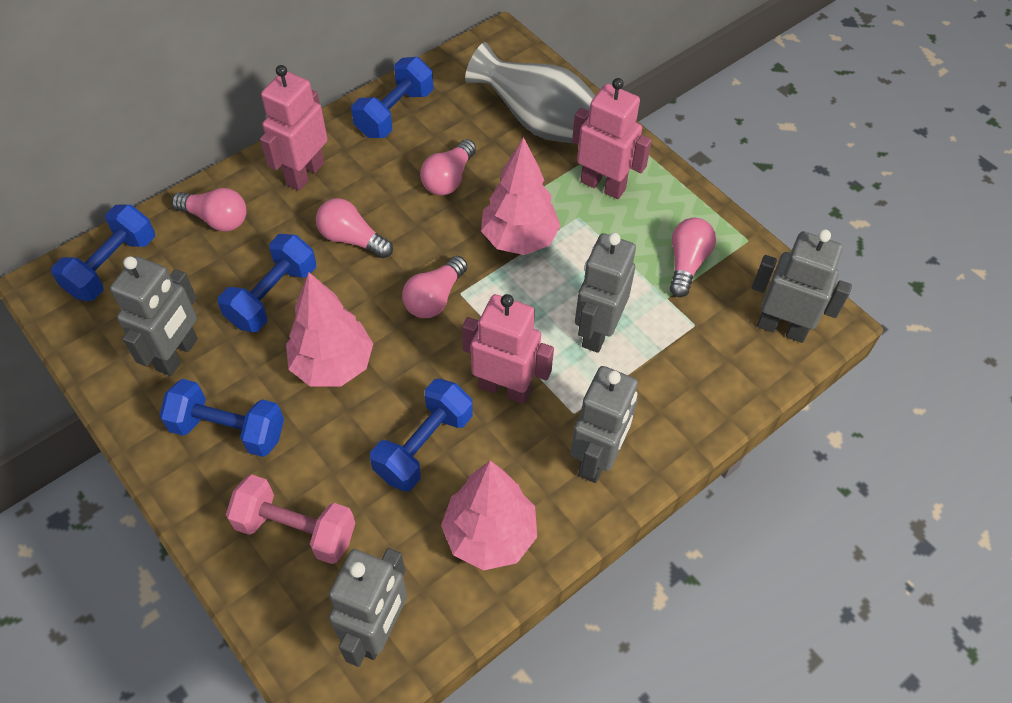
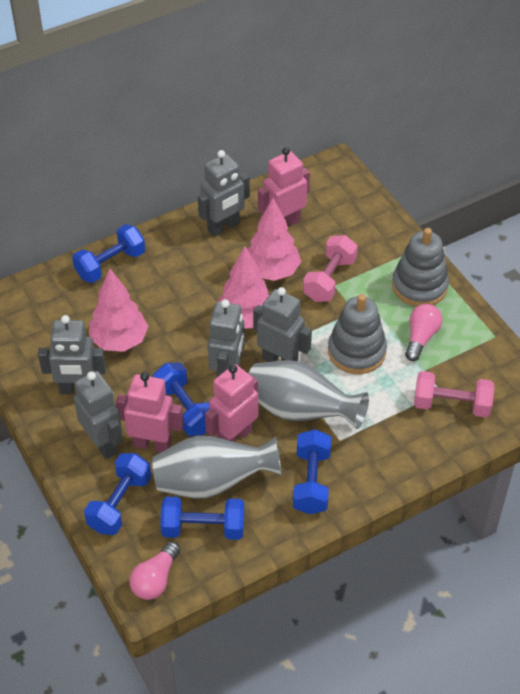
grey stacking toy: none = 0 -> [328,294,387,374] [392,228,449,307] = 2
grey vase: [465,42,595,144] = 1 -> [152,436,282,499] [248,360,369,429] = 2
pink dumbbell: [226,474,355,564] = 1 -> [303,235,358,302] [414,371,494,418] = 2
pink light bulb: [172,188,247,232] [316,198,393,258] [402,256,468,318] [420,139,476,196] [670,218,716,297] = 5 -> [129,541,180,600] [405,304,442,361] = 2

